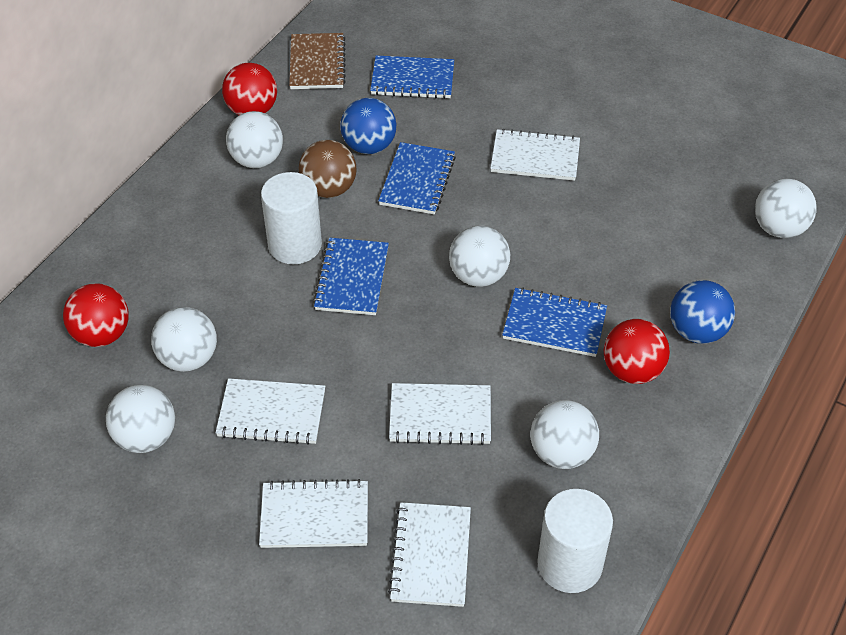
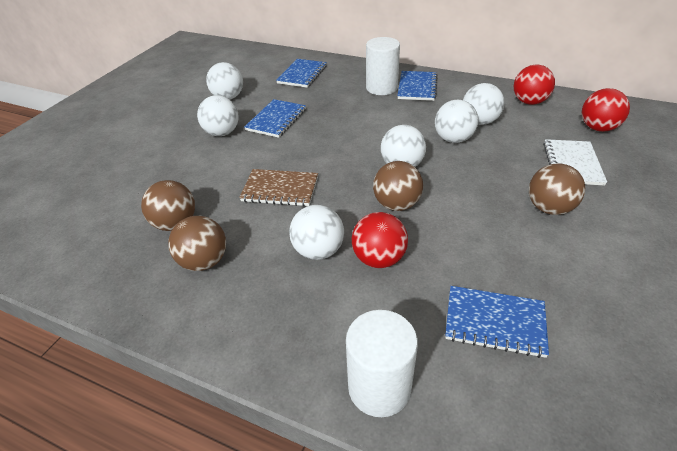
blue ball: [341,98,396,154] [670,280,735,344] = 2 -> none = 0
brown ball: [299,140,357,198] = 1 -> [141,180,195,231] [168,216,226,271] [373,161,423,211] [529,163,585,215] = 4
white notebook: [216,378,325,445] [259,479,368,548] [388,502,471,607] [389,383,491,445] [491,129,580,181] = 5 -> [543,139,607,186] = 1

